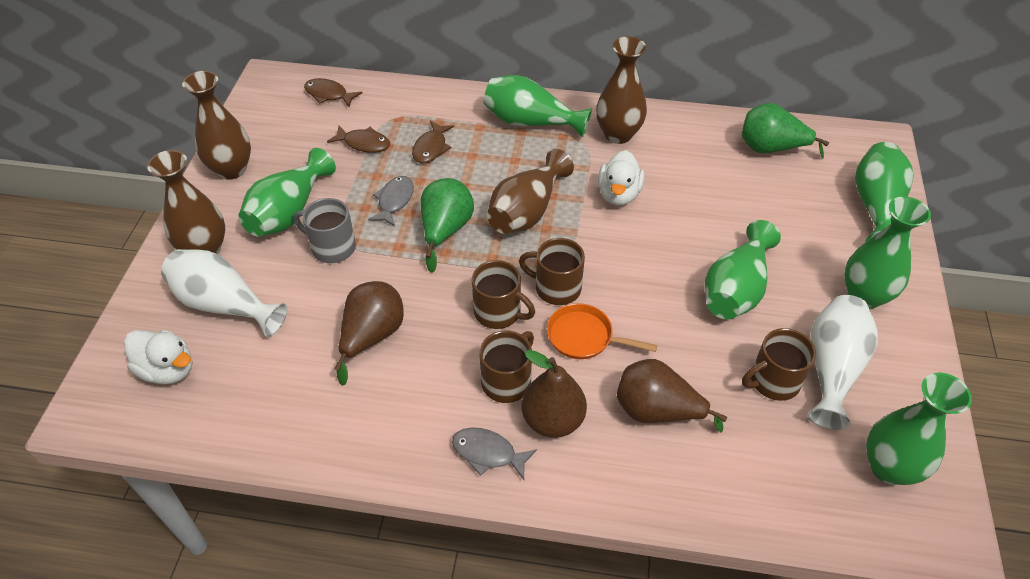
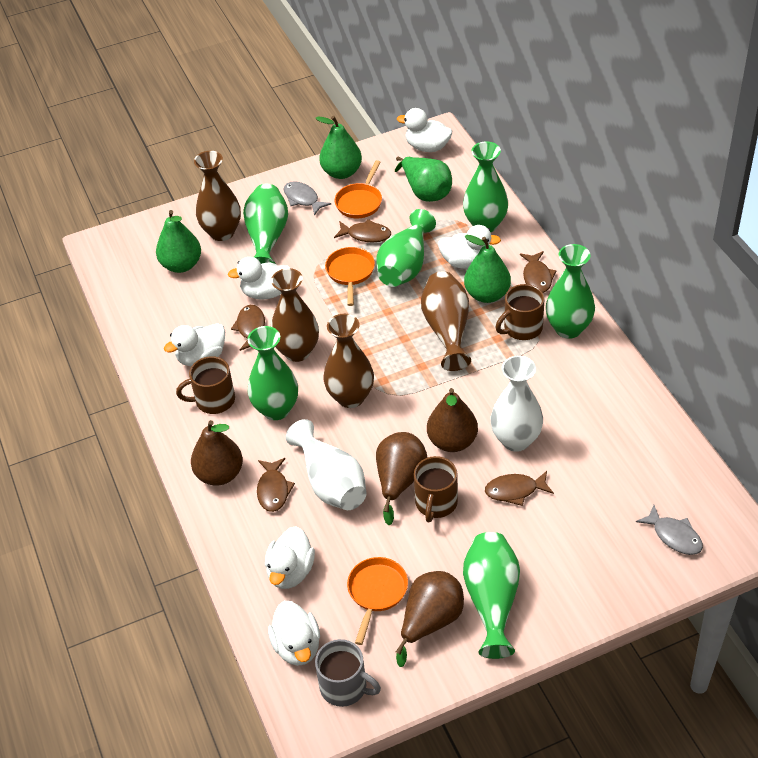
brown fish: [304,78,362,107] [327,126,390,153] [412,120,454,164] = 3 -> [231,305,265,351] [257,458,295,512] [334,219,391,242] [485,471,554,506] [520,251,557,293] = 5
brown mug: [472,260,535,329] [479,330,534,403] [519,238,585,305] [742,328,816,401] = 4 -> [176,356,235,414] [414,456,458,522] [496,284,545,340] = 3
brown pear: [334,281,404,386] [521,350,587,438] [617,359,727,432] = 3 -> [191,420,243,486] [376,432,427,525] [396,571,464,667] [427,388,478,452] = 4
green pear: [420,178,474,273] [742,103,829,159] = 2 -> [156,210,201,273] [316,116,362,179] [395,157,452,202] [464,235,511,303] = 4
orange pan: [547,303,657,359] = 1 -> [325,247,375,306] [335,160,382,218] [347,557,408,645] = 3
white duck: [124,330,193,384] [598,150,645,205] = 2 -> [164,323,225,366] [228,257,290,300] [265,526,315,589] [268,601,320,666] [397,108,452,152] [438,225,501,269] = 6

